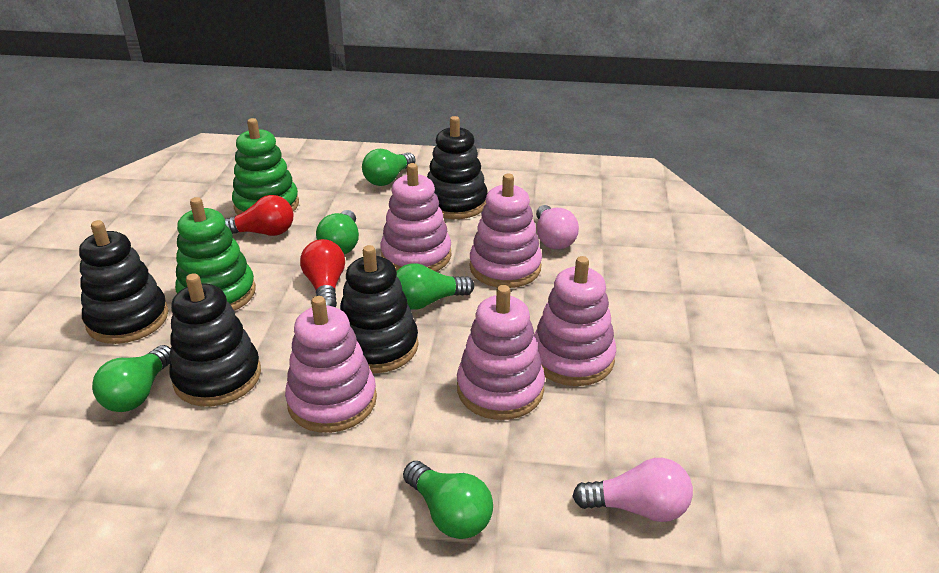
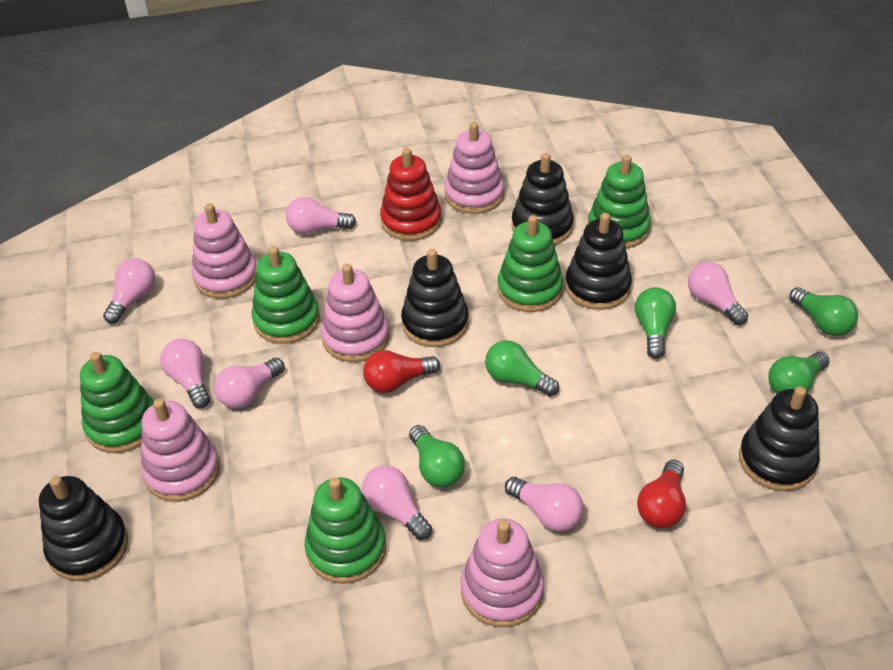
black stacking toy: [79,220,169,344] [169,273,261,406] [340,245,419,373] [427,116,488,219] = 4 -> [39,476,128,581] [401,249,469,347] [511,153,574,245] [565,213,632,310] [739,386,820,491] = 5
green stacking toy: [175,197,256,311] [232,118,299,215] = 2 -> [80,352,154,453] [252,246,320,344] [305,477,386,584] [497,215,563,312] [588,155,651,248] = 5
pink light bulb: [536,205,579,249] [572,458,693,522] = 2 -> [103,258,156,324] [160,339,210,408] [214,358,284,409] [286,197,356,234] [362,465,432,540] [505,477,584,532] [688,262,748,325] = 7
red stacking toy: none = 0 -> [380,148,442,241] = 1

